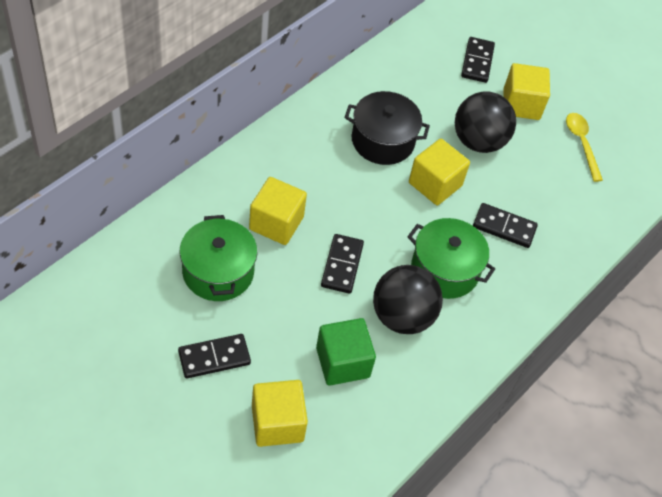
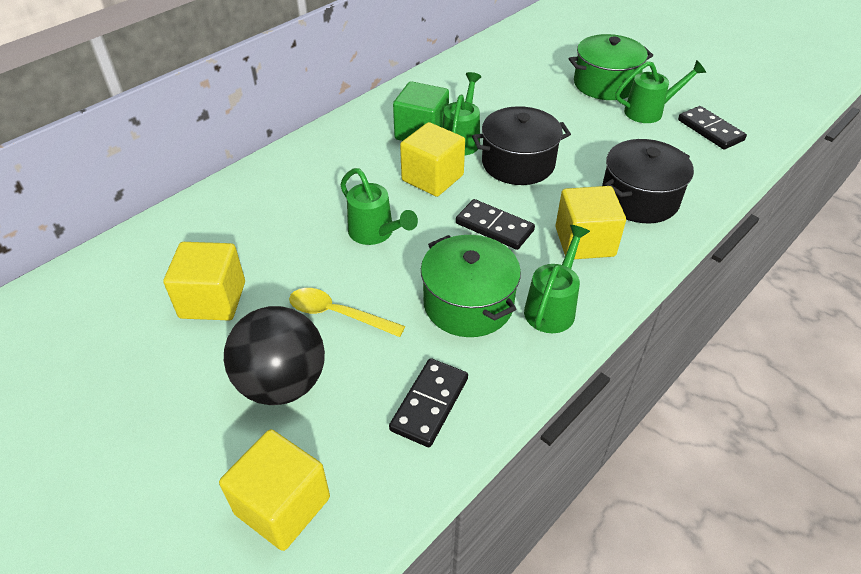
black ball: [373,265,443,334] [455,92,516,153] = 2 -> [224,306,325,405] = 1
black domino: [178,334,251,379] [321,234,364,294] [461,37,495,83] [473,203,538,248] = 4 -> [389,358,468,447] [456,199,535,250] [678,106,747,149] = 3
black pot: [344,91,430,165] = 1 -> [472,106,571,185] [602,139,694,223] = 2
green watering can: none = 0 -> [340,168,418,245] [442,72,482,155] [524,225,590,333] [615,60,706,123] = 4

